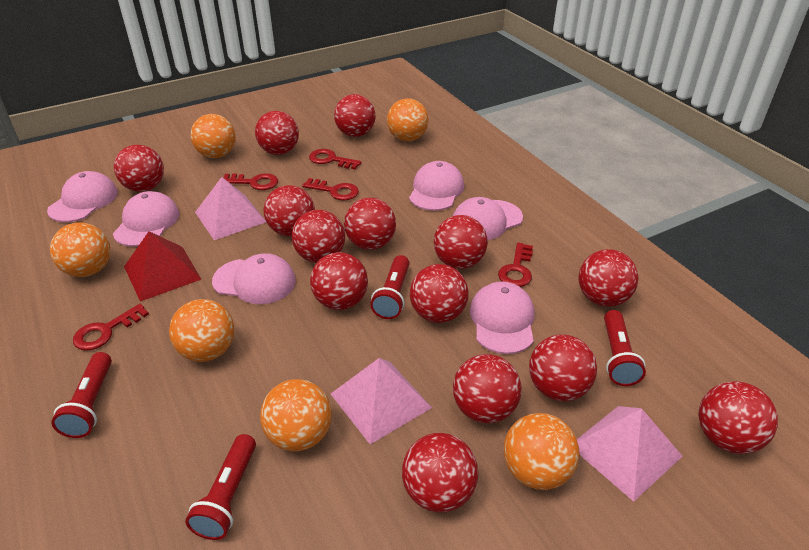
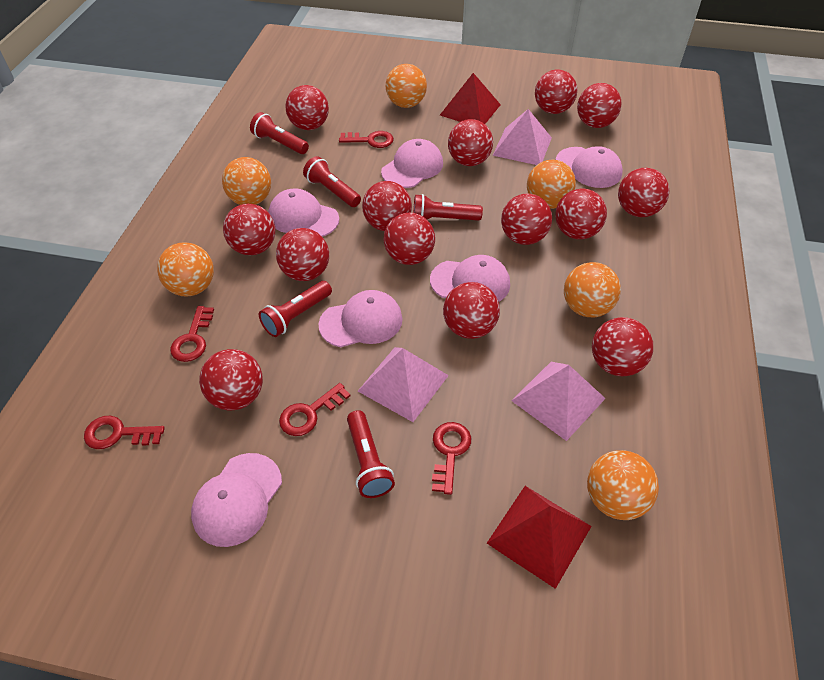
red flashlight: [51,352,112,438] [185,434,256,540] [370,255,410,319] [604,310,646,386] = 4 -> [250,112,309,154] [259,281,332,337] [303,156,361,207] [347,410,395,498] [413,194,483,221] = 5
red pyramid: [124,231,201,302] = 1 -> [440,73,501,124] [487,486,592,589] = 2

